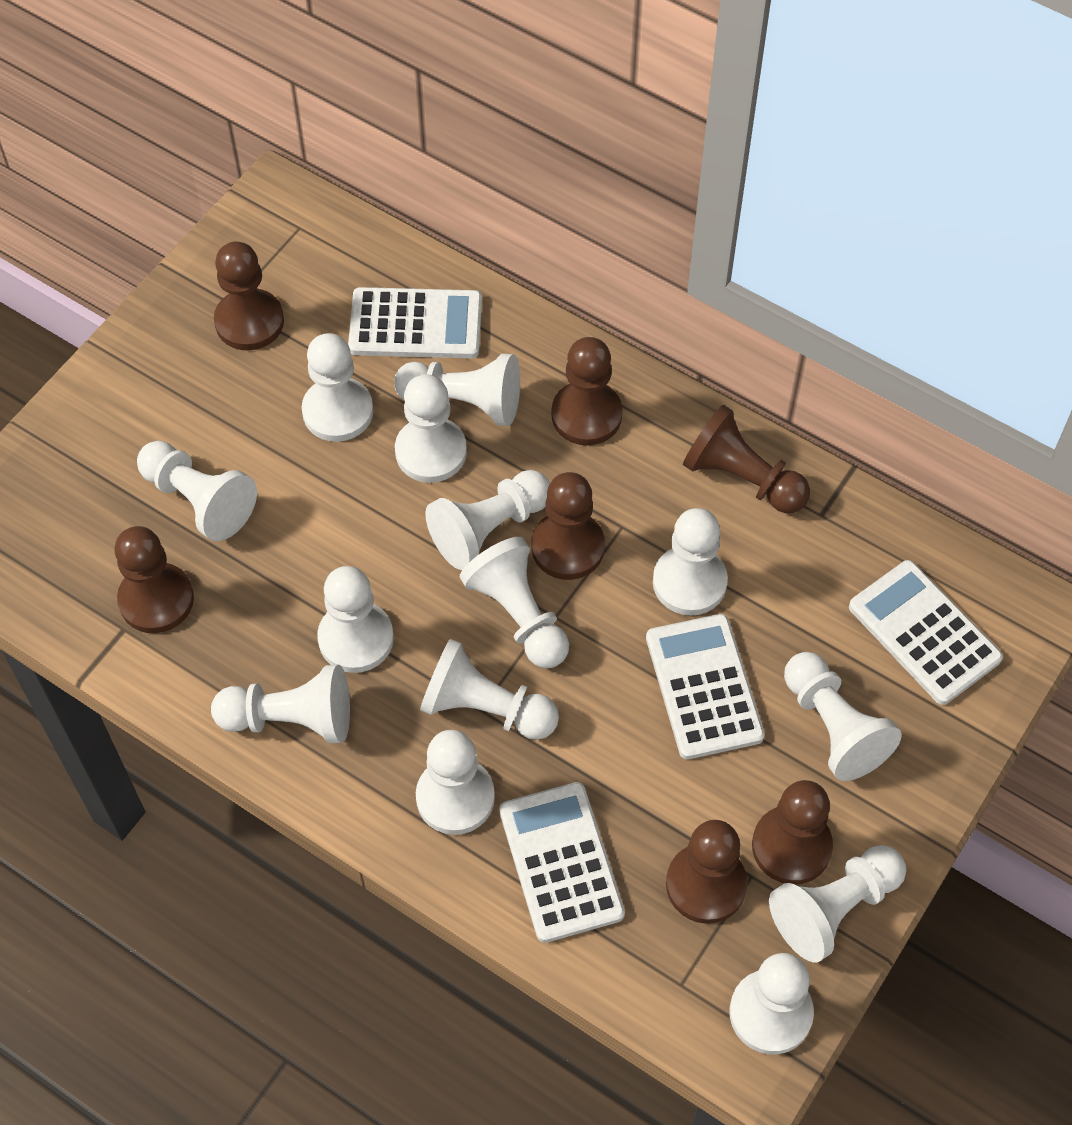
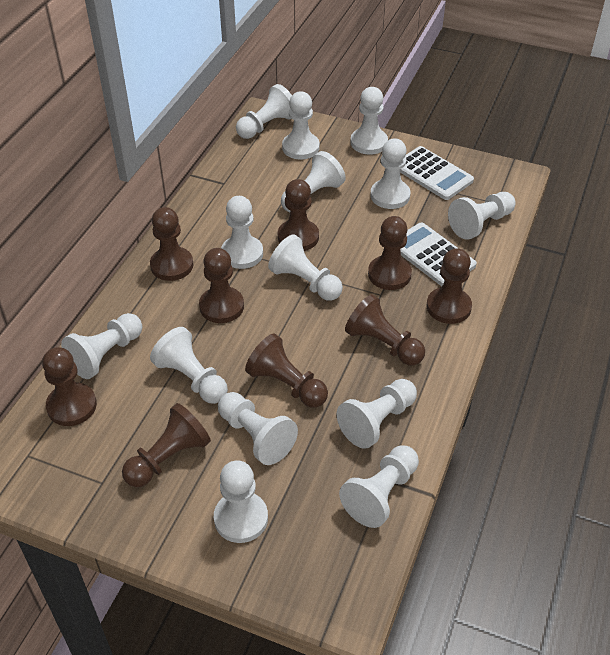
brown pawn: [114,526,194,633] [214,242,284,350] [531,472,605,580] [551,337,623,445] [666,820,747,924] [683,405,810,513] [752,780,833,884] = 7 -> [42,347,97,426] [122,403,211,487] [150,207,193,281] [199,248,244,323] [245,333,328,407] [278,179,319,251] [345,294,425,366] [368,216,412,290] [427,248,472,324] = 9
white calculator: [348,287,482,358] [499,782,625,943] [646,614,765,759] [849,560,1003,705] = 4 -> [400,146,474,200] [400,222,477,286] = 2

